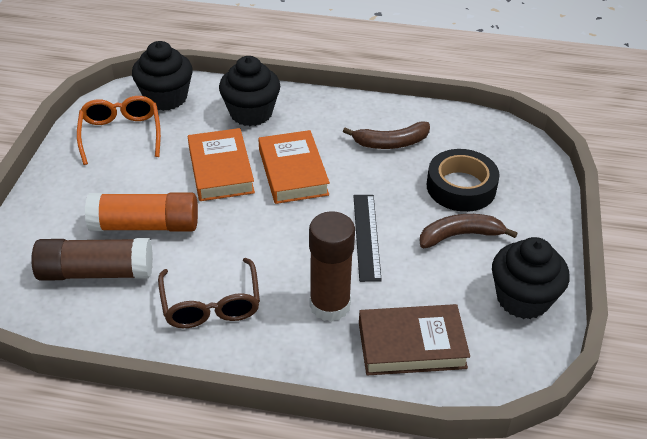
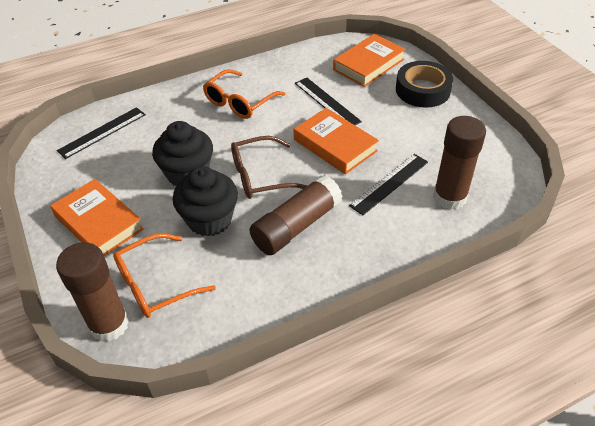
black cupcake: [132,41,193,111] [219,56,280,126] [492,237,570,319] = 3 -> [152,121,213,186] [173,166,238,237] = 2
black ruler: [353,195,382,282] = 1 -> [57,107,146,159] [295,78,362,125] [349,154,428,215] = 3
brown banana: [343,121,430,149] [419,214,518,248] = 2 -> none = 0
brown book: [359,304,470,376] = 1 -> none = 0
brown glue stick: [31,238,153,281] [309,211,355,322] = 2 -> [56,242,129,342] [249,175,343,255] [433,116,486,210] = 3
orange book: [188,128,255,201] [258,130,330,204] = 2 -> [50,179,144,256] [294,108,379,175] [333,34,406,87] = 3
orange glasses: [77,96,161,165] = 1 -> [113,233,216,318] [203,69,285,119] = 2
orange glue stick: [85,192,198,232] = 1 -> none = 0

